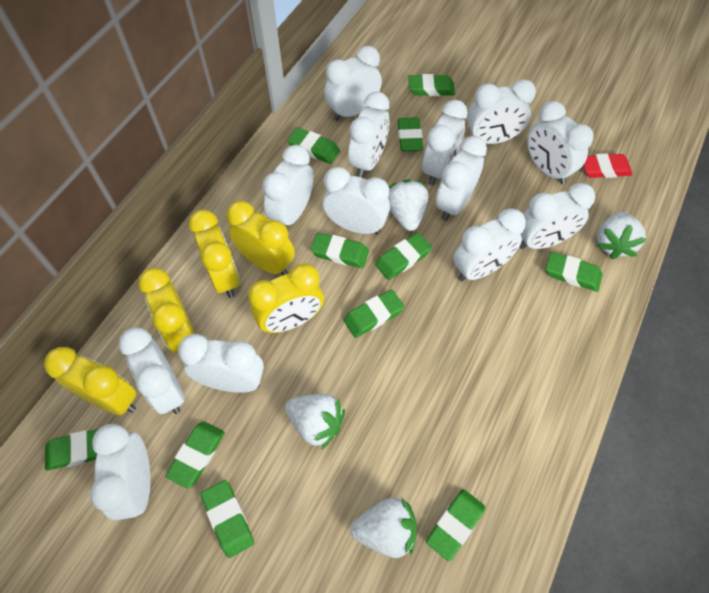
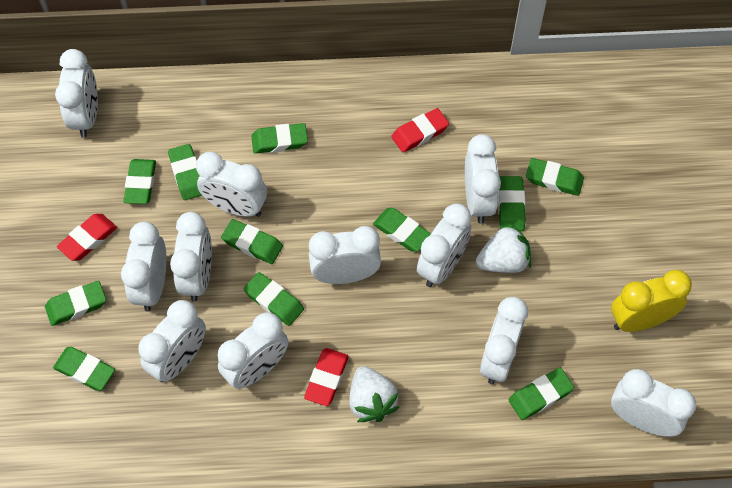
red eraser: [583,153,633,178] = 1 -> [57,214,117,261] [304,348,349,406] [391,108,449,152] = 3
white clock: [90,424,150,520] [119,327,185,414] [178,334,264,393] [262,145,314,225] [323,167,390,235] [324,46,382,121] [348,91,390,178] [422,100,468,186] [436,136,487,221] [453,208,526,281] [467,79,536,144] [520,183,595,249] [527,101,594,184] = 13 -> [55,49,98,138] [121,222,166,311] [138,300,206,382] [170,212,212,302] [196,152,267,217] [217,312,289,389] [309,226,381,284] [417,204,472,287] [465,134,501,224] [480,297,528,384] [611,369,696,437] = 11
white strawberry: [285,394,345,450] [351,497,417,558] [388,180,429,231] [596,212,646,259] = 4 -> [349,366,400,422] [476,224,531,273] = 2
yellow clock: [44,347,136,415] [138,268,195,353] [189,210,240,298] [227,201,295,275] [248,263,324,333] = 5 -> [611,270,692,332] = 1

